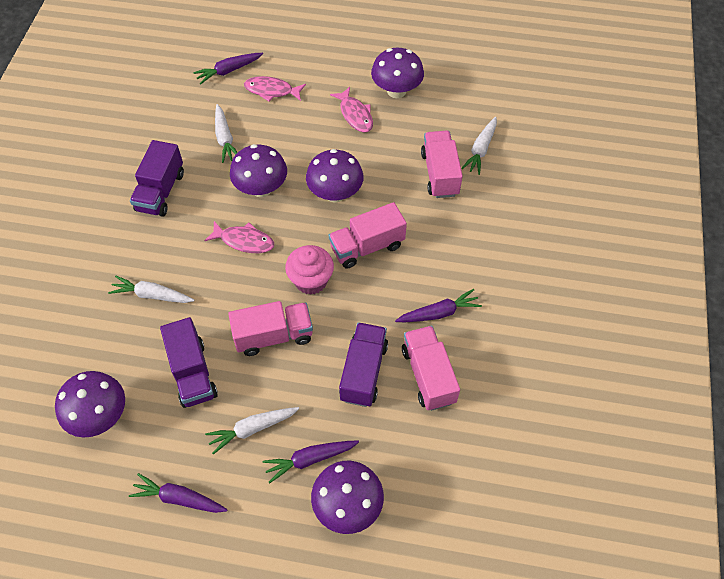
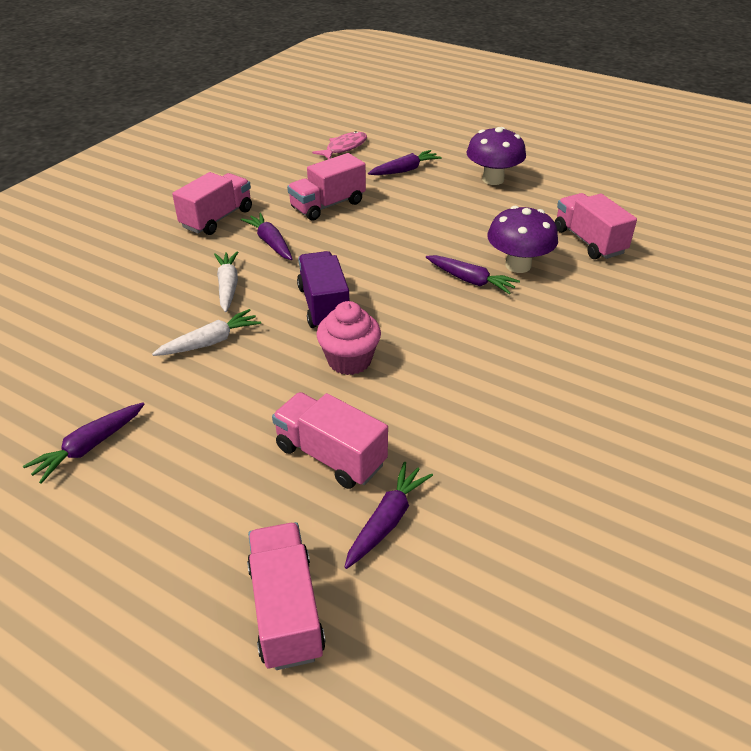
pink fish: [204,221,274,253] [244,76,306,101] [330,87,373,132] = 3 -> [312,131,367,159] = 1
pink truck: [228,301,313,356] [329,202,407,269] [402,326,460,411] [421,131,463,198] = 4 -> [172,172,252,235] [247,522,326,670] [272,392,388,489] [287,153,366,221] [555,193,637,259] = 5
purple carrot: [129,473,227,513] [193,53,263,84] [263,440,359,483] [395,289,482,322] = 4 -> [23,403,145,484] [241,213,292,260] [345,462,433,569] [368,150,442,175] [426,255,520,294] = 5
purple mushroom: [55,371,125,438] [230,144,287,197] [306,149,364,202] [311,461,384,534] [371,48,424,98] = 5 -> [466,127,526,185] [487,206,558,273] = 2
purple truck: [130,140,184,217] [160,317,218,408] [339,322,388,407] = 3 -> [297,251,349,328] = 1
white carrot: [108,275,194,303] [205,407,299,455] [215,104,238,163] [461,117,497,175] = 4 -> [152,309,261,356] [214,251,238,312] = 2

